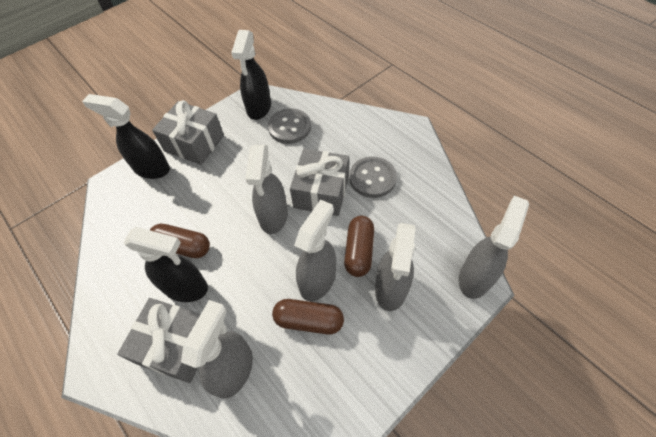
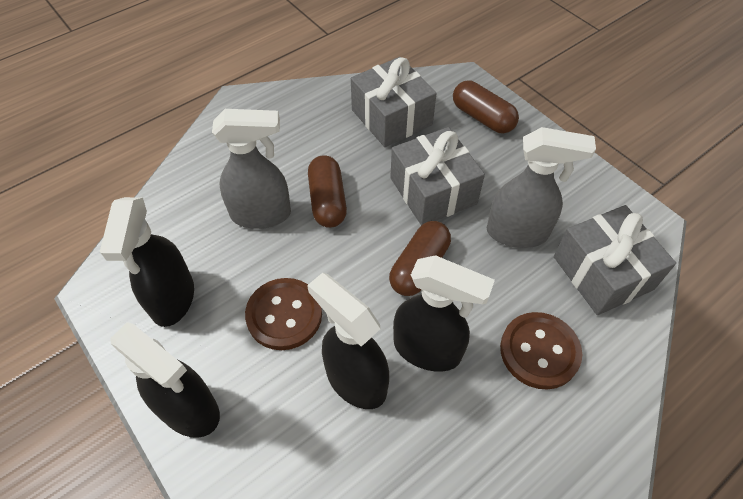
black spray bottle: [82,94,170,179] [124,227,208,302] [231,30,271,120] = 3 -> [100,197,194,327] [110,322,220,438] [307,273,389,409] [393,255,495,372] = 4
brown button: none = 0 -> [245,278,322,350] [500,312,582,390] = 2
grey button: [268,108,311,144] [349,157,397,198] = 2 -> none = 0
grey spray bottle: [181,300,253,399] [246,145,288,234] [294,199,336,301] [375,223,415,311] [458,196,529,299] = 5 -> [212,109,291,229] [487,127,596,248] = 2

